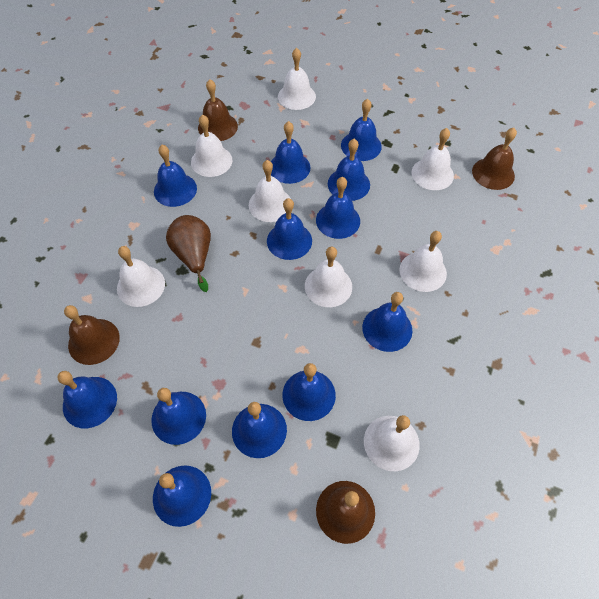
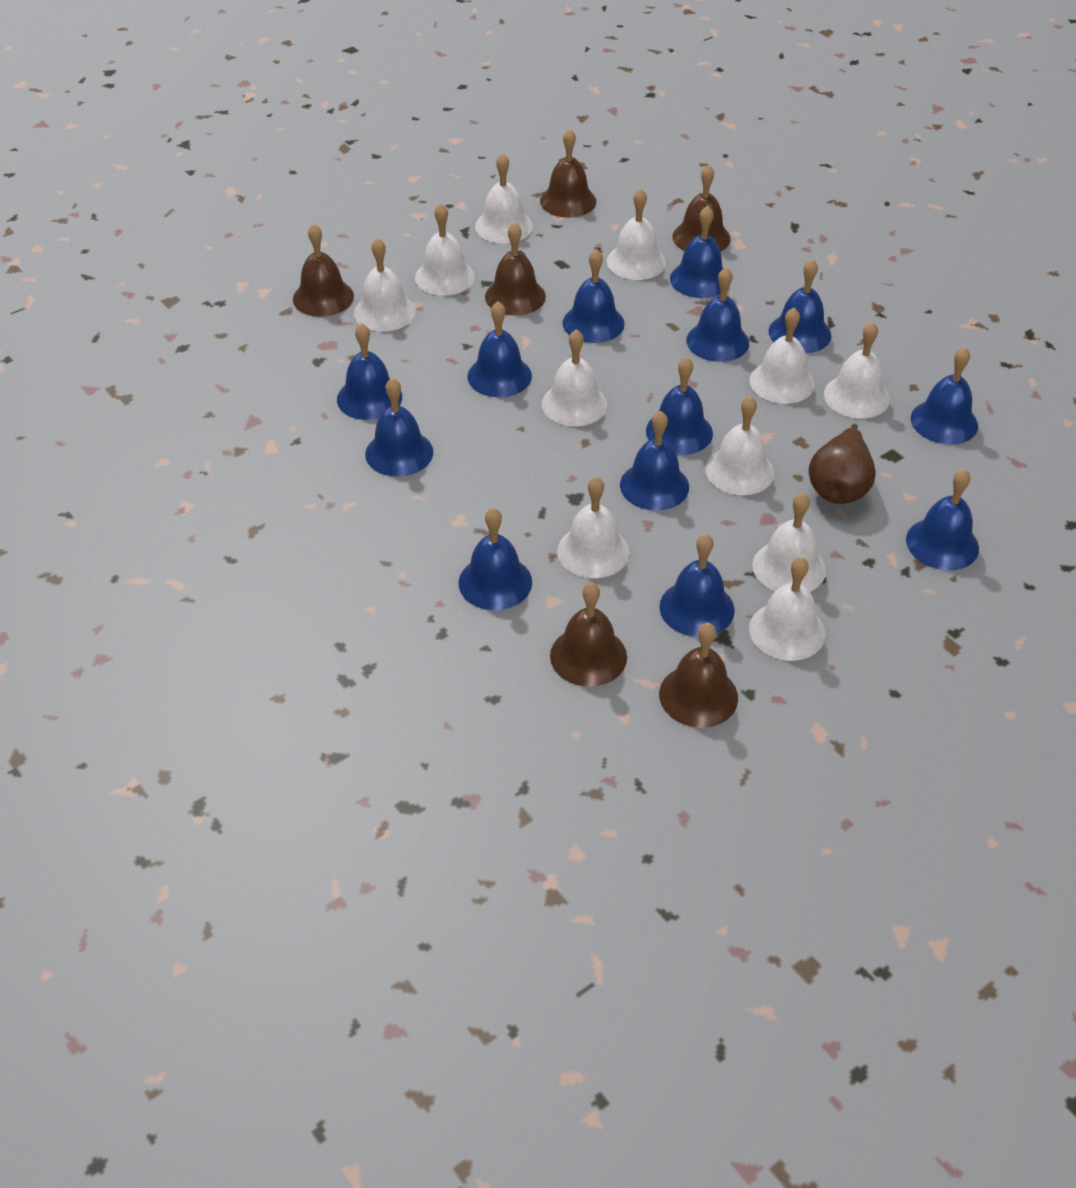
blue bell: [57,371,117,428] [151,388,206,445] [153,465,211,527] [154,145,197,207] [232,402,287,458] [267,198,312,260] [271,121,310,184] [282,363,336,421] [316,177,360,239] [328,139,370,201] [341,99,382,161] [362,292,412,352] = 12 -> [337,323,402,420] [365,378,433,477] [459,508,532,610] [467,302,532,397] [562,249,625,343] [620,411,689,511] [646,357,713,455] [659,534,735,637] [670,206,723,298] [686,267,749,362] [769,259,832,353] [906,469,979,570] [911,347,978,445] = 13
brown bell: [64,305,120,365] [198,79,238,141] [316,481,375,544] [472,128,517,190] = 4 -> [293,224,354,317] [485,222,546,316] [540,128,597,218] [550,582,627,687] [659,623,738,728] [672,165,731,252] = 6
white bell: [117,246,165,307] [191,114,232,177] [249,160,291,222] [278,48,316,110] [305,247,352,307] [364,415,420,471] [399,231,447,292] [412,128,454,190] = 8 -> [354,238,416,332] [415,203,475,296] [475,153,533,243] [542,329,607,426] [557,477,629,578] [607,188,666,280] [705,396,774,495] [749,308,815,404] [749,557,825,661] [752,493,826,592] [824,322,890,419] = 11

